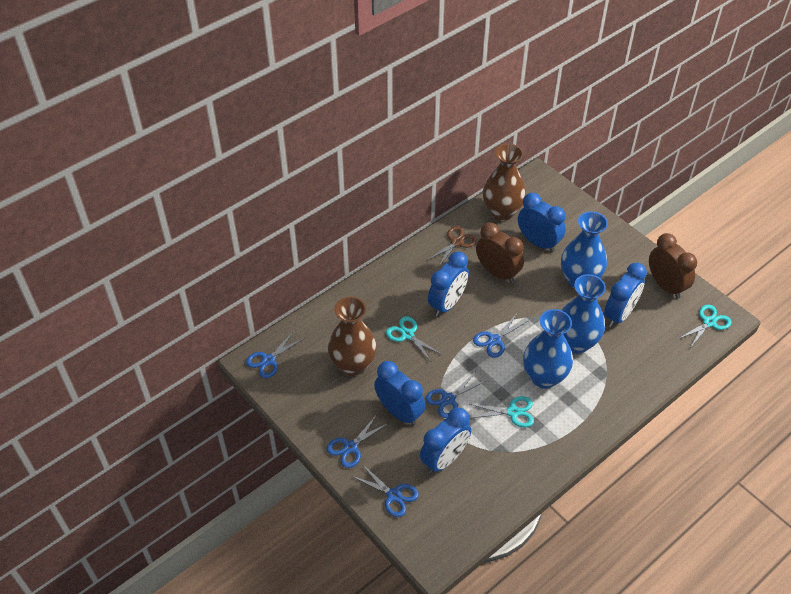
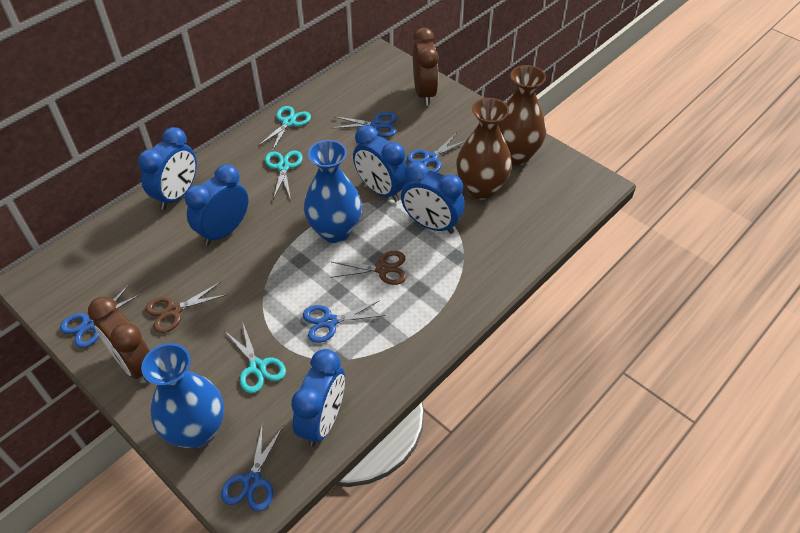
blue vase: [523,309,573,389] [561,211,608,289] [562,274,606,354] = 3 -> [141,343,224,448] [304,140,362,243] = 2
brown scissors: [428,226,477,266] = 1 -> [145,282,228,333] [330,251,406,285] = 2

